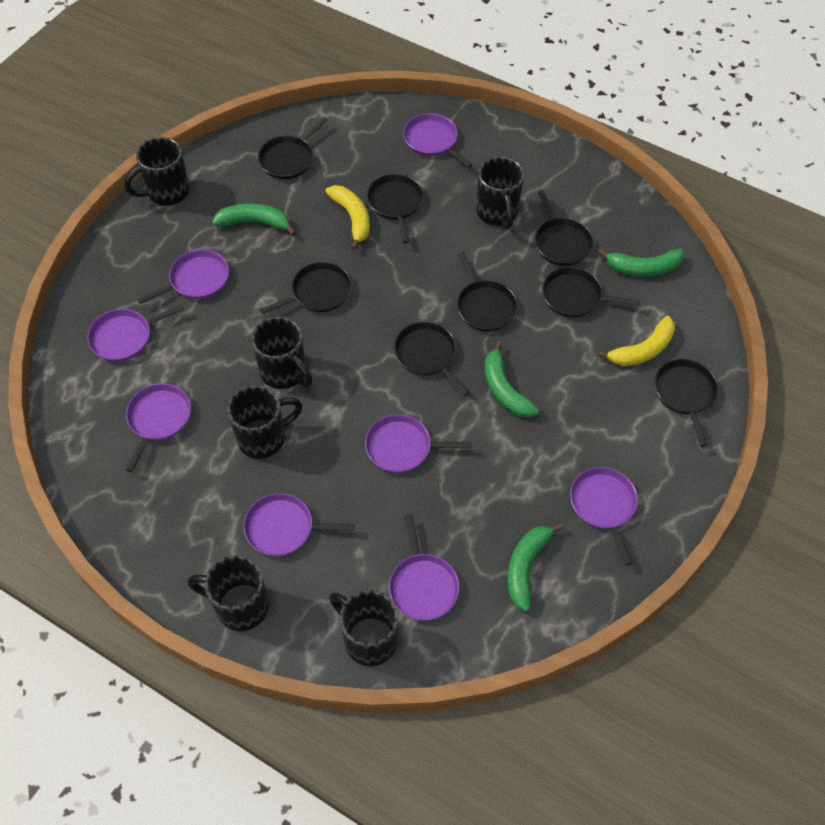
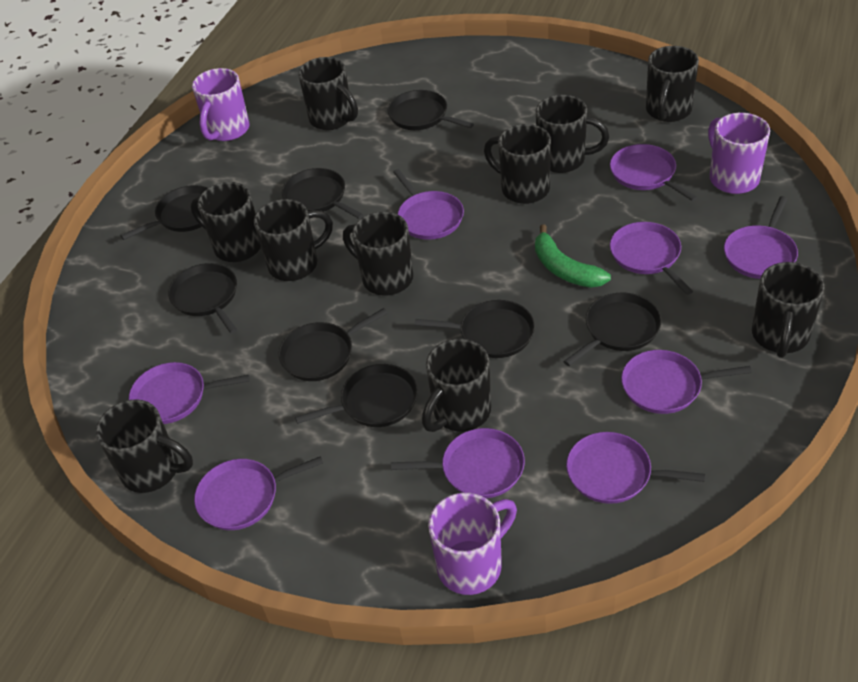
black mug: [124,137,190,206] [188,555,269,631] [227,385,303,459] [251,317,313,389] [329,590,399,666] [476,157,524,229] = 6 -> [96,399,193,493] [191,182,261,262] [254,199,333,281] [298,57,358,130] [343,212,413,295] [422,339,491,432] [484,124,551,204] [536,95,609,173] [646,46,699,122] [752,262,825,358] = 10
green banana: [212,203,296,235] [485,341,539,418] [508,523,564,612] [598,249,684,276] = 4 -> [535,224,611,288] = 1
purple mug: none = 0 -> [192,68,250,141] [428,493,517,595] [708,113,770,194] = 3
purple pan: [87,304,184,361] [126,384,191,472] [137,249,229,304] [243,493,354,556] [365,414,471,473] [389,514,459,621] [403,113,473,168] [570,467,638,565] = 8 -> [129,362,250,424] [194,456,323,530] [391,428,525,498] [393,169,464,240] [566,432,705,504] [610,144,698,201] [610,222,693,295] [621,350,752,414] [724,196,798,279] = 9
yellow banana: [325,185,370,250] [597,316,675,366] = 2 -> none = 0

